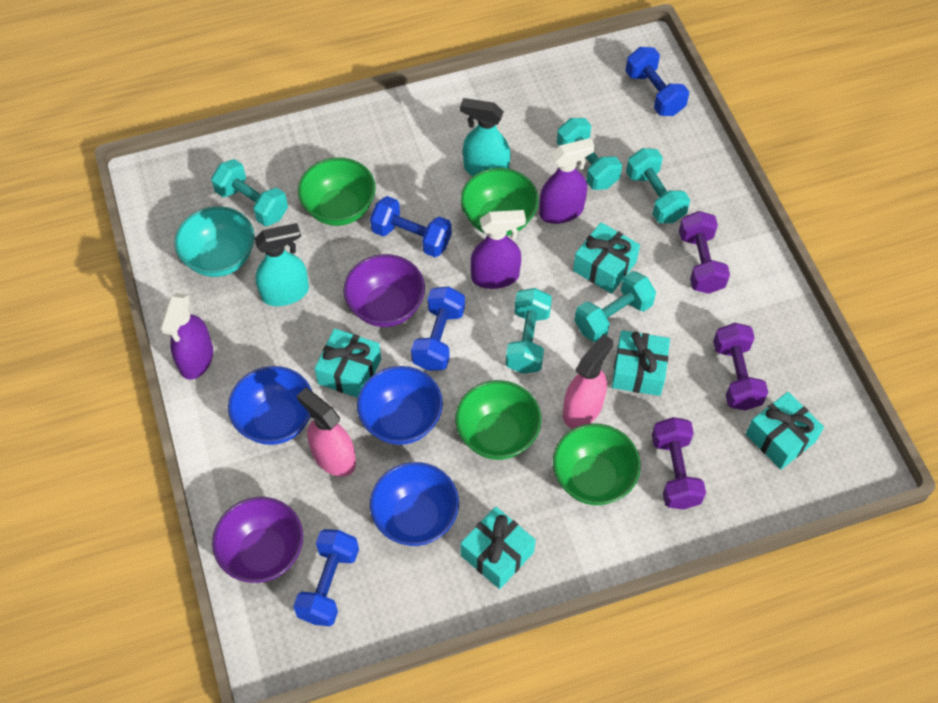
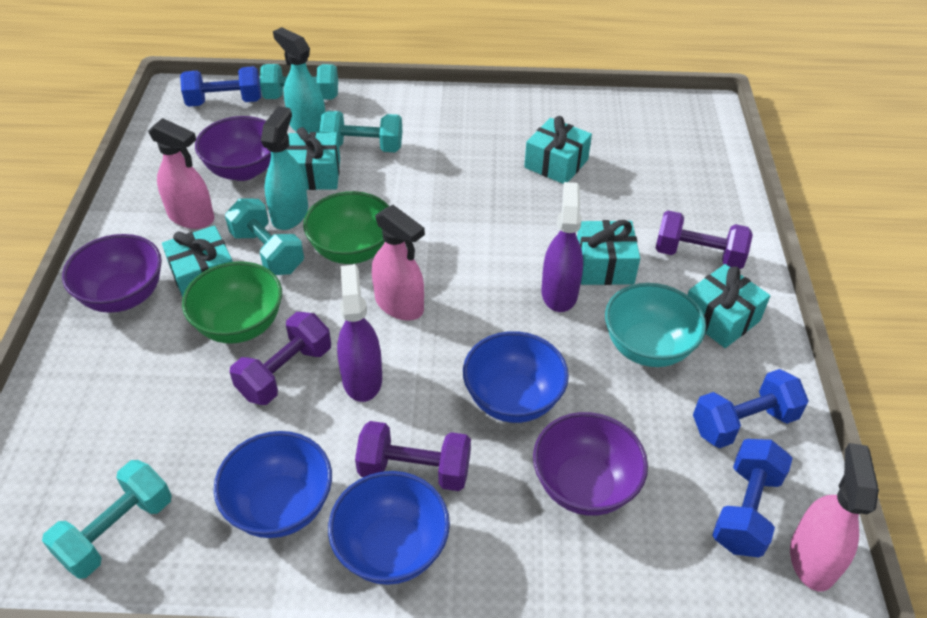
blue dumbbell: [293,529,359,626] [370,196,452,257] [411,286,465,371] [626,47,689,116] = 4 -> [180,66,261,107] [693,369,809,448] [712,439,793,558] = 3
green bowl: [298,157,376,226] [455,380,541,460] [461,168,539,236] [553,423,641,505] = 4 -> [182,261,282,343] [303,191,389,264] = 2
pink spray bottle: [297,388,356,477] [563,334,614,428] = 2 -> [148,118,214,229] [372,205,425,321] [790,443,879,591] = 3
purple bowl: [212,497,303,583] [344,254,425,327] = 2 -> [62,234,162,313] [195,116,271,181] [533,412,648,516] = 3
purple spray bottle: [160,293,213,380] [470,210,526,289] [539,138,595,224] = 3 -> [337,265,382,402] [541,182,583,312] = 2
turquoise dumbbell: [211,159,288,226] [506,288,552,374] [557,118,622,190] [574,271,656,342] [626,148,690,223] = 5 -> [42,460,172,579] [225,198,304,275] [260,64,338,99] [319,111,402,152] = 4

